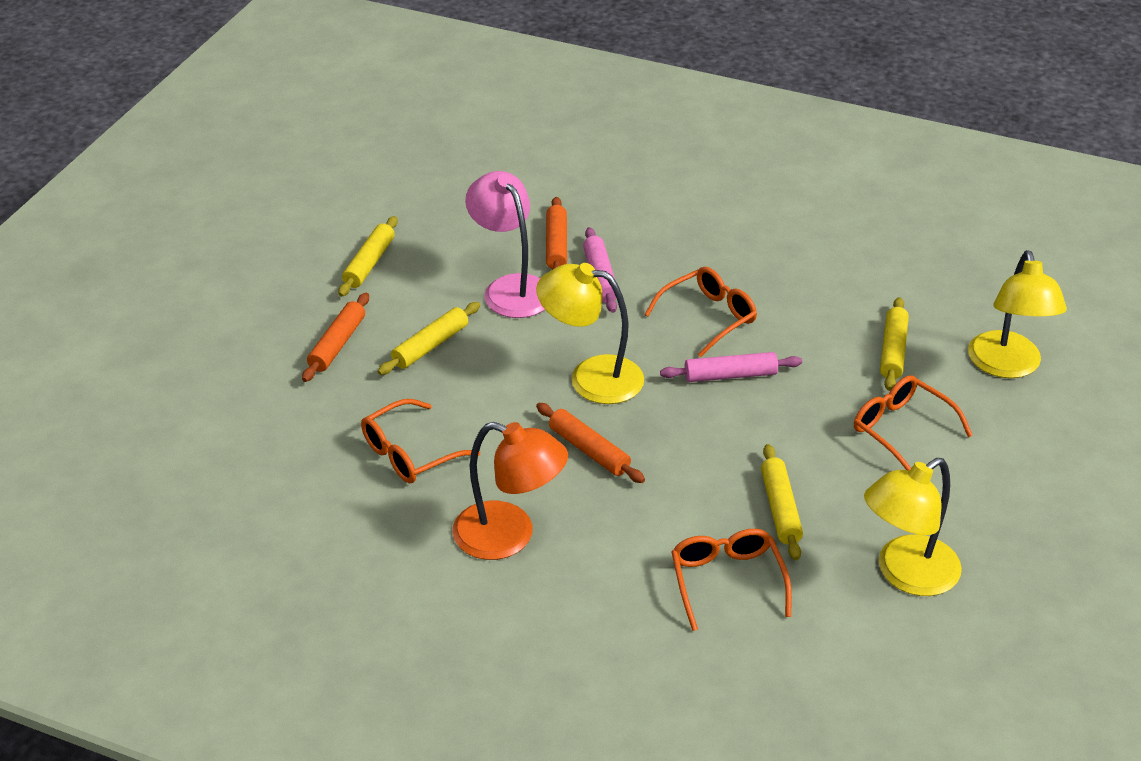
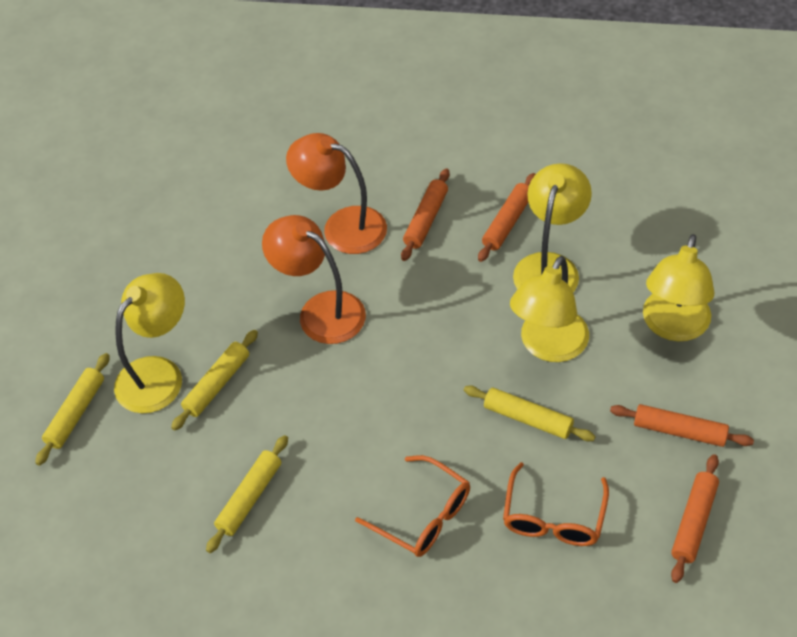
orange glasses: [361,399,480,483] [644,267,757,358] [671,529,792,631] [854,375,973,470] = 4 -> [355,455,470,557] [503,462,609,546] = 2
orange lamp: [453,422,568,560] = 1 -> [262,215,366,344] [286,133,387,254] = 2
orange rolling pin: [302,293,369,382] [536,403,645,483] [546,197,567,270] = 3 -> [401,169,450,261] [478,173,535,262] [610,404,754,447] [671,454,719,583] = 4
pink lamp: [465,171,545,318] = 1 -> none = 0
pink rolling pin: [583,227,617,313] [660,352,802,382] = 2 -> none = 0
yellow lamp: [536,263,644,404] [864,458,962,596] [968,250,1067,378] = 3 -> [114,273,185,413] [510,256,589,362] [513,163,592,292] [643,234,714,342] = 4

